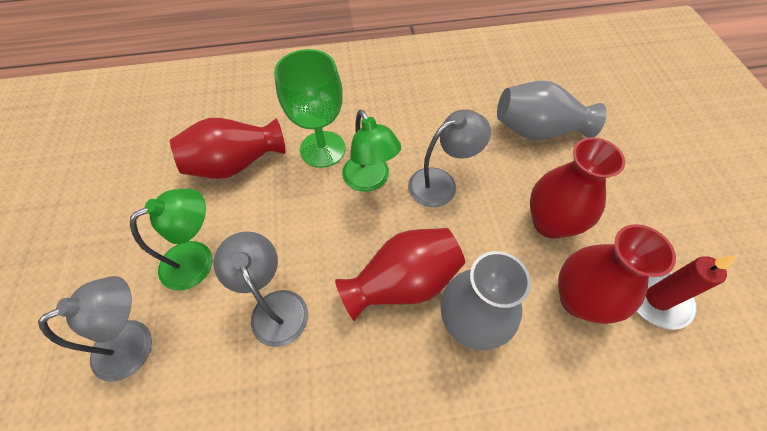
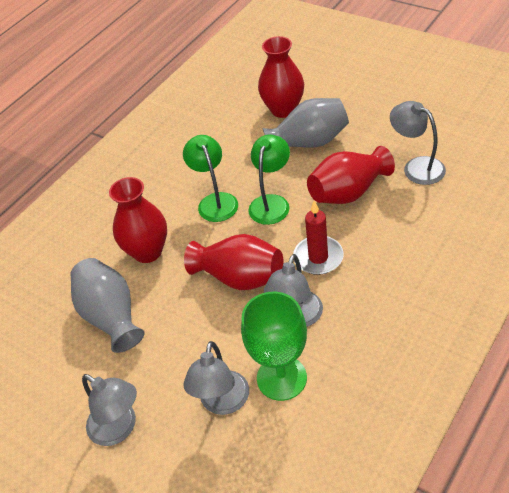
grey lamp: [38,276,152,382] [213,231,308,347] [408,109,491,207] = 3 -> [82,374,137,446] [183,341,249,415] [264,254,323,327] [390,101,446,185] = 4

